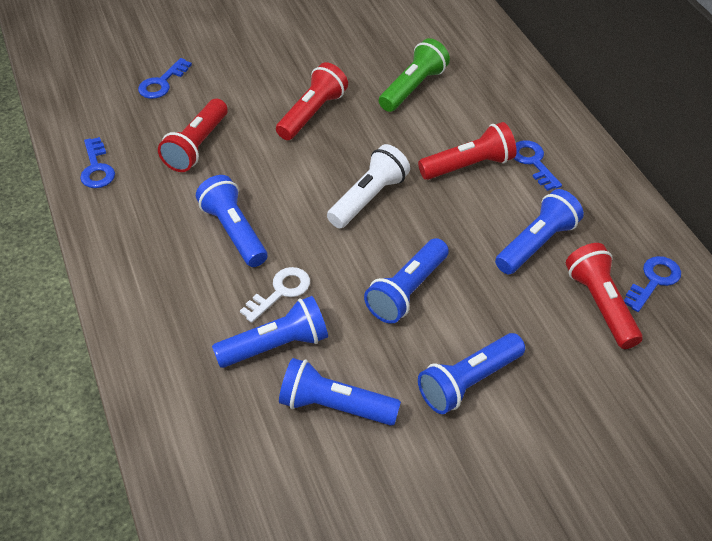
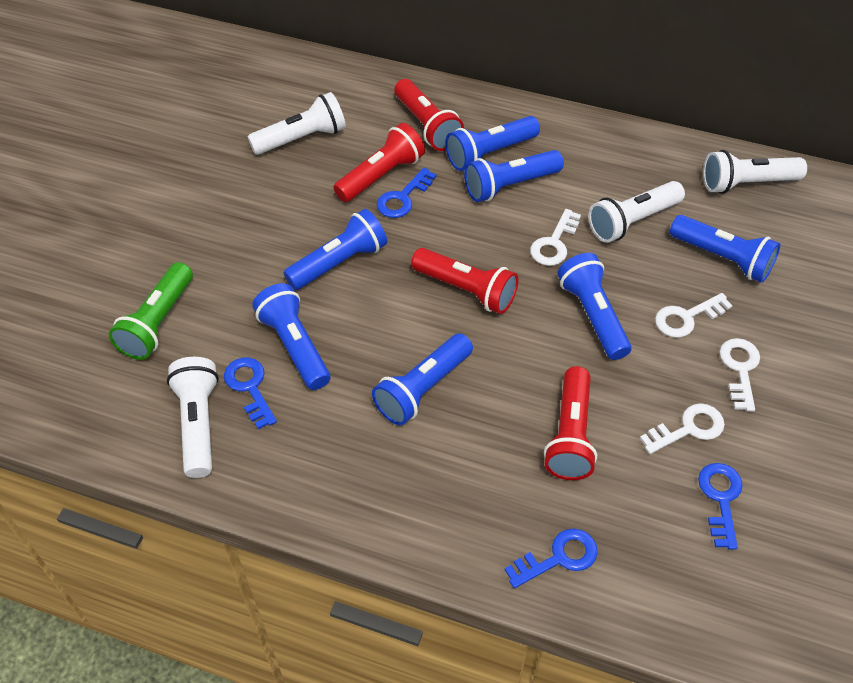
blue flashlight: [196,175,267,267] [212,296,328,368] [279,358,401,426] [364,238,449,324] [418,333,525,414] [495,189,584,274] = 6 -> [252,283,330,390] [284,209,387,290] [372,333,473,425] [445,116,540,171] [464,150,564,202] [557,253,632,360] [670,215,781,283] = 7
white flashlight: [327,144,410,228] = 1 -> [167,357,219,478] [248,92,346,155] [588,181,685,243] [703,150,807,194] = 4
white key: [240,267,310,323] = 1 -> [530,209,581,266] [640,403,725,454] [655,293,733,338] [720,338,760,411] = 4

